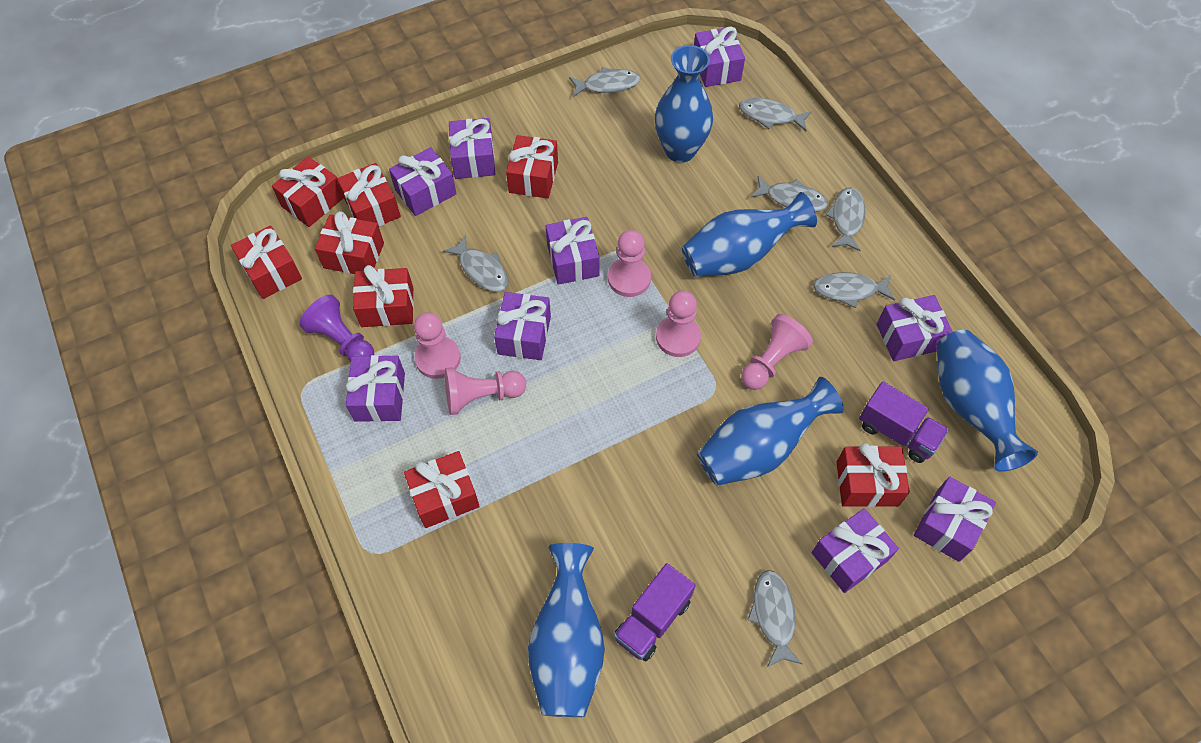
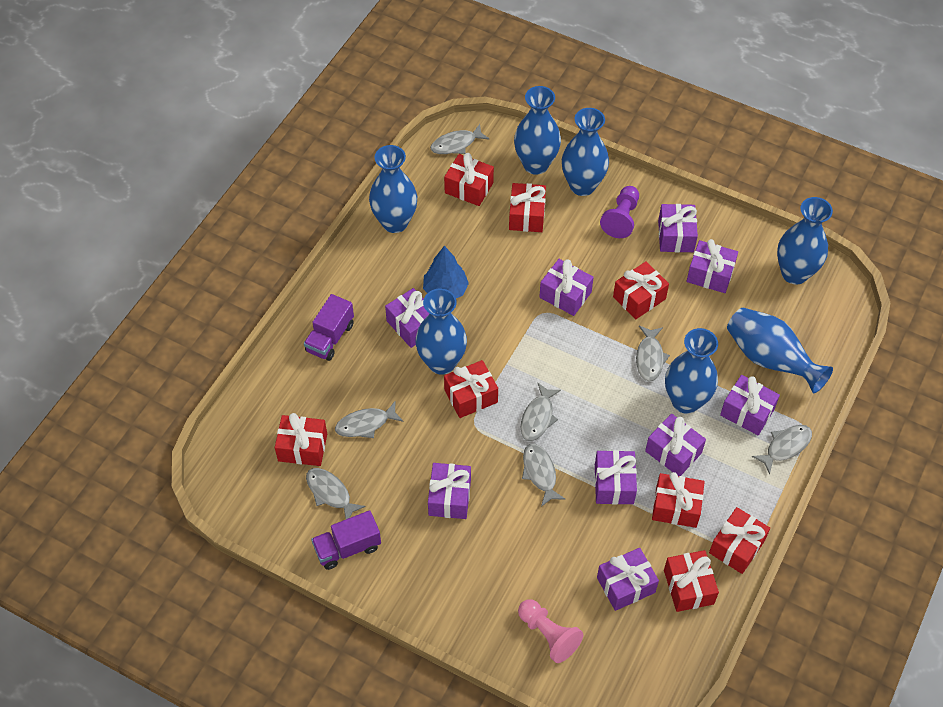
blue tree: none = 0 -> [423,246,469,298] = 1
blue vase: [528,543,605,717] [655,45,713,163] [682,192,817,277] [697,377,844,486] [937,330,1038,472] = 5 -> [369,145,417,233] [415,289,467,375] [514,86,561,175] [562,108,609,196] [665,328,718,414] [727,308,833,393] [777,197,833,284] = 7
pink pawn: [414,312,461,379] [445,367,526,415] [608,230,651,297] [656,291,701,357] [741,314,813,390] = 5 -> [518,599,583,663] = 1

